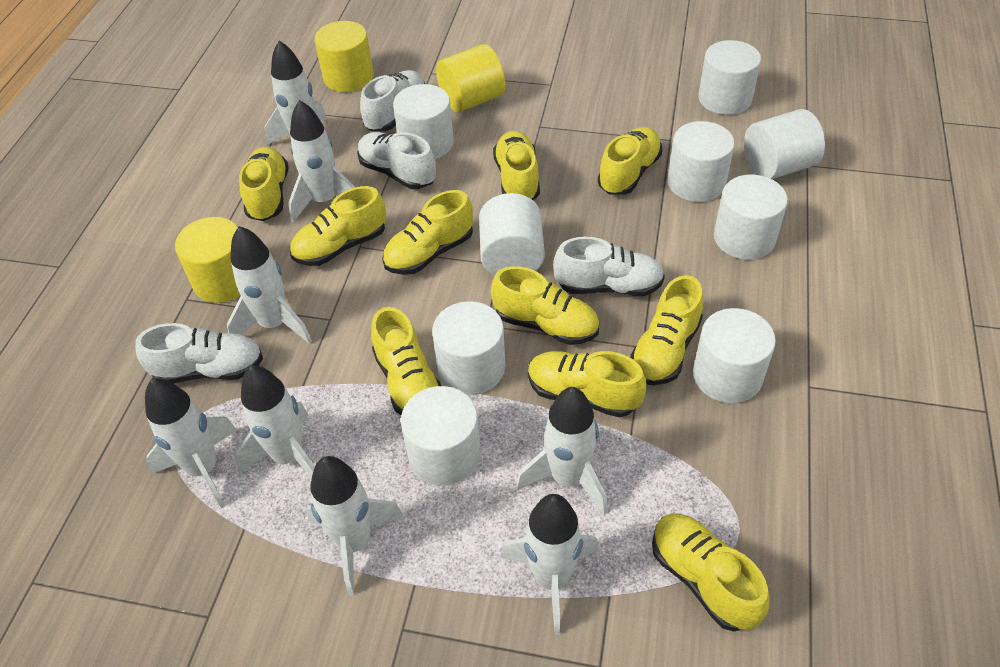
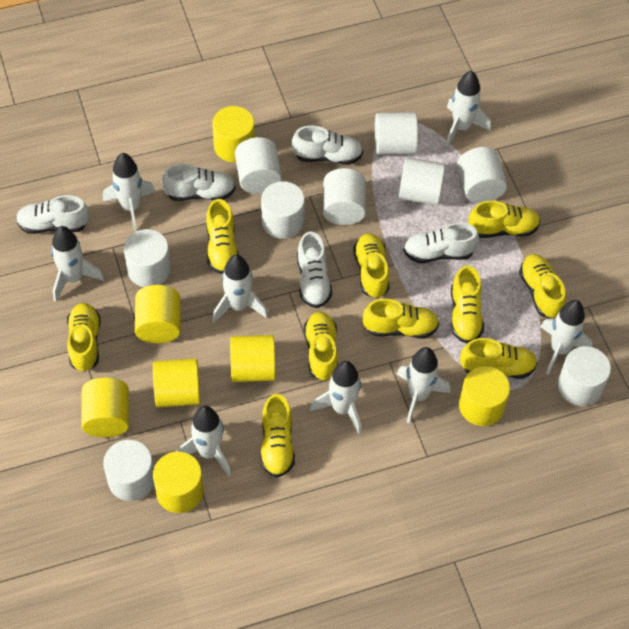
white shoe: [135,323,263,383] [357,132,436,189] [360,70,425,131] [553,237,665,296] = 4 -> [16,195,90,234] [162,164,236,201] [292,126,363,165] [297,232,332,308] [403,223,479,263] = 5
yellow cylinder: [175,217,241,303] [314,21,374,92] [436,44,505,112] = 3 -> [81,378,129,437] [135,285,180,343] [153,358,200,408] [153,452,204,513] [212,106,255,162] [230,335,276,382] [459,366,510,426] = 7

